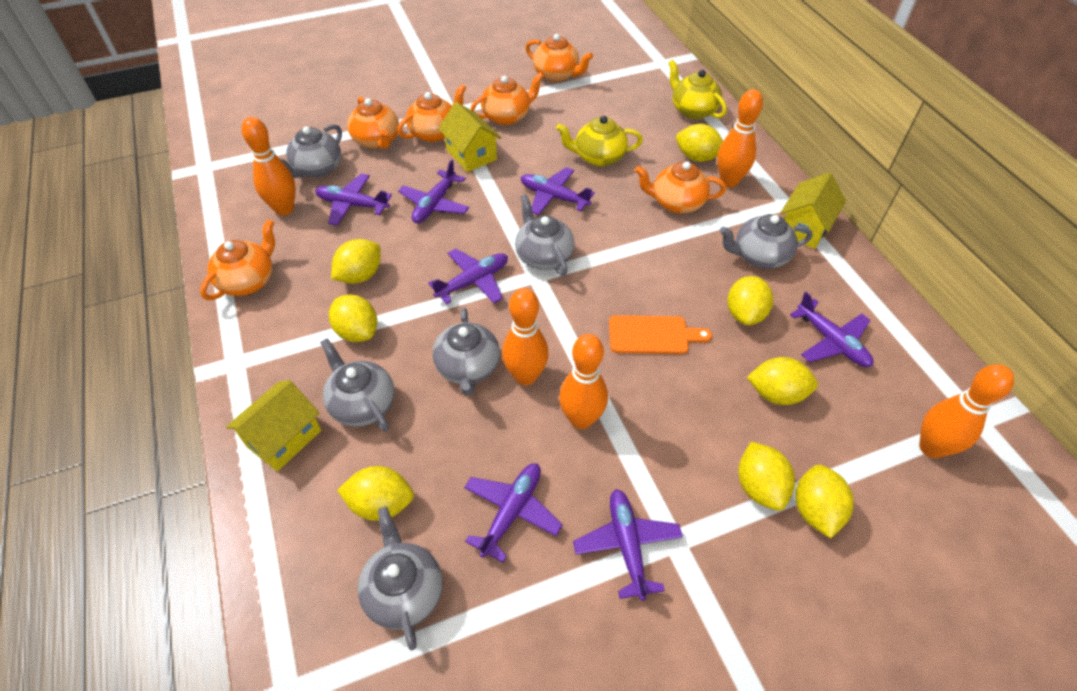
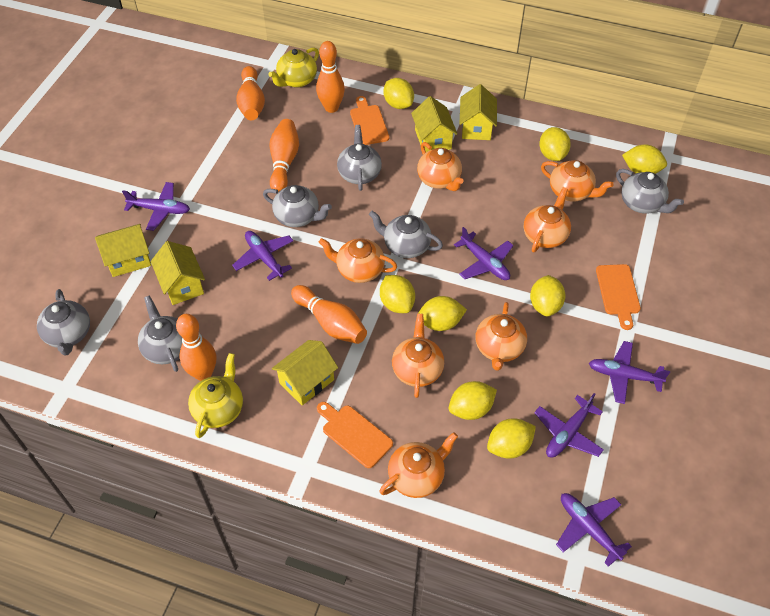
orange cutting board: [609,315,712,354] = 1 -> [317,402,393,468] [350,96,389,145] [596,264,641,330] = 3
orange teapot: [200,219,275,300] [347,97,399,149] [397,84,466,142] [470,72,544,125] [526,34,593,82] [635,161,726,214] = 6 -> [319,238,397,283] [379,432,458,498] [392,314,444,398] [417,142,464,191] [475,302,527,371] [524,187,571,253] [541,160,613,202] = 7
purple plane: [315,173,392,226] [398,159,469,223] [428,249,508,304] [464,463,563,563] [521,167,595,215] [573,489,683,601] [790,292,873,367] = 7 -> [122,182,190,231] [232,231,293,281] [454,227,513,280] [534,393,604,458] [556,493,632,567] [589,341,670,404] = 6
yellow house: [226,380,321,471] [438,102,501,172] [780,173,846,249] = 3 -> [95,224,151,277] [151,241,205,305] [272,340,338,405] [411,96,458,152] [460,84,497,140] = 5

